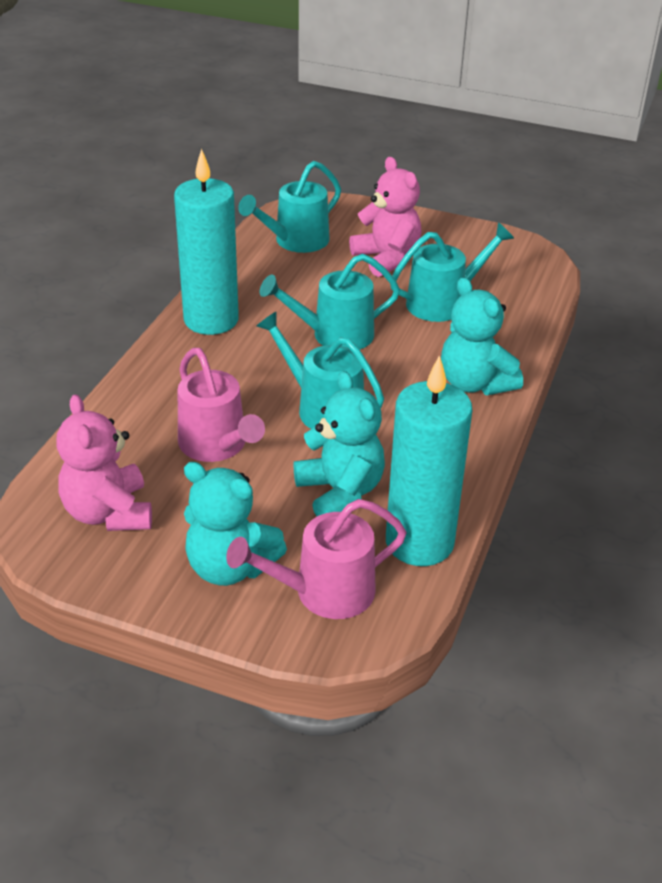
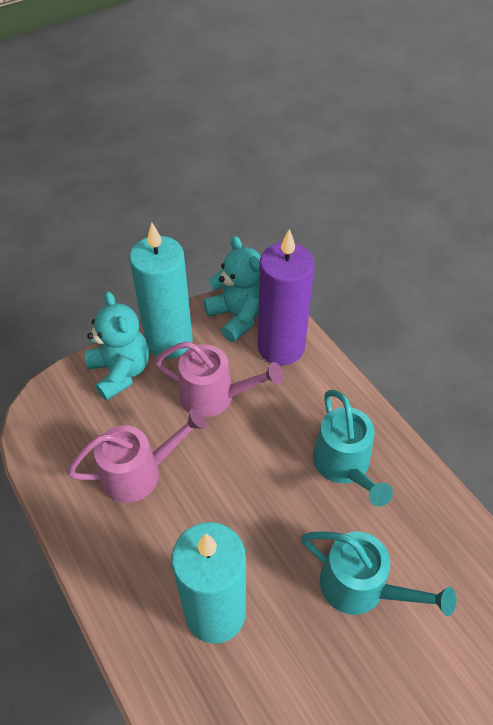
pink teddy bear: [56,394,152,531] [349,157,421,277] = 2 -> none = 0
purple candle: none = 0 -> [258,229,314,365] = 1
turquoise teddy bear: [184,462,287,586] [293,371,385,516] [441,277,523,395] = 3 -> [85,291,149,401] [203,236,261,342] = 2
turquoise watering can: [238,161,341,253] [256,311,384,429] [260,254,400,349] [390,222,514,322] = 4 -> [301,531,456,616] [313,390,393,507] = 2

